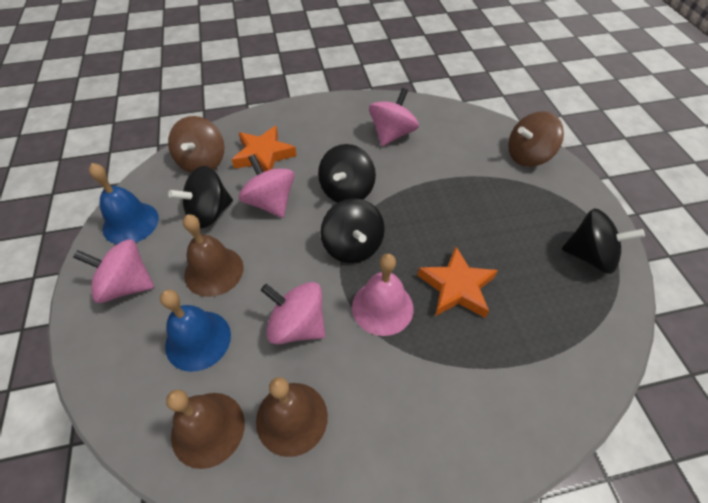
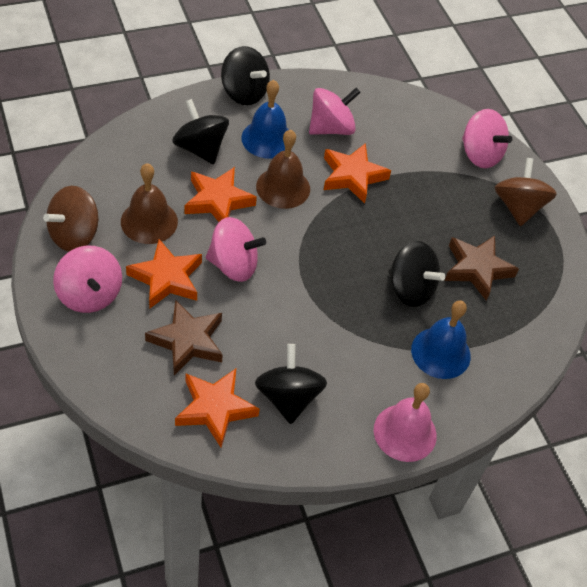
brown bell: [166,390,245,469] [183,214,244,297] [256,377,328,457] = 3 -> [121,163,178,244] [256,130,310,209] = 2
brown star: none = 0 -> [145,300,223,375] [445,236,519,301] = 2
orange star: [231,126,297,172] [417,247,498,318] = 2 -> [126,239,202,308] [175,369,259,448] [185,167,257,222] [324,143,391,204] = 4

